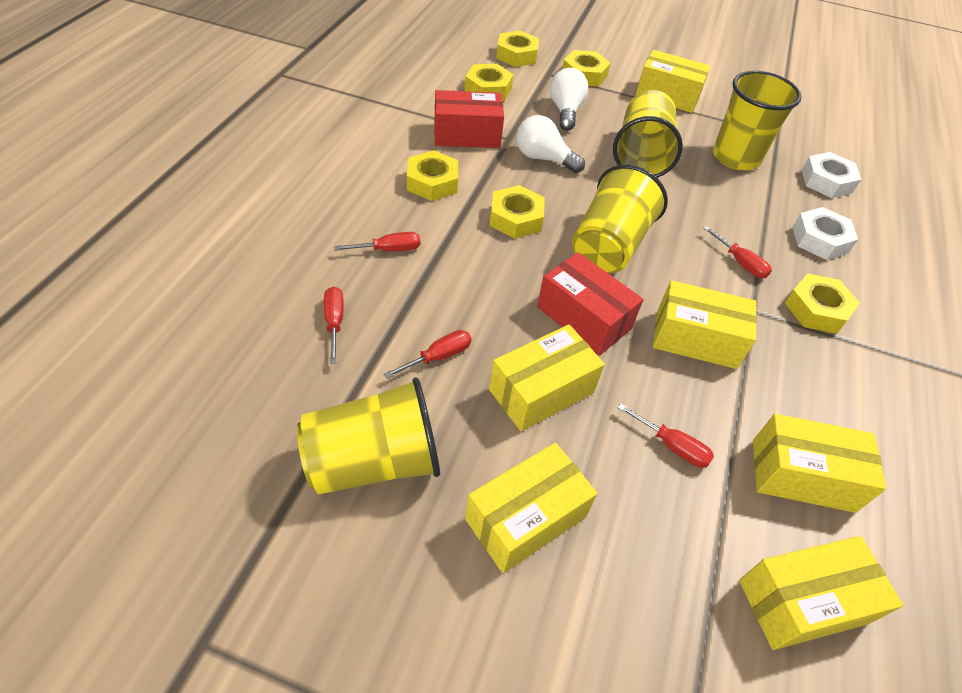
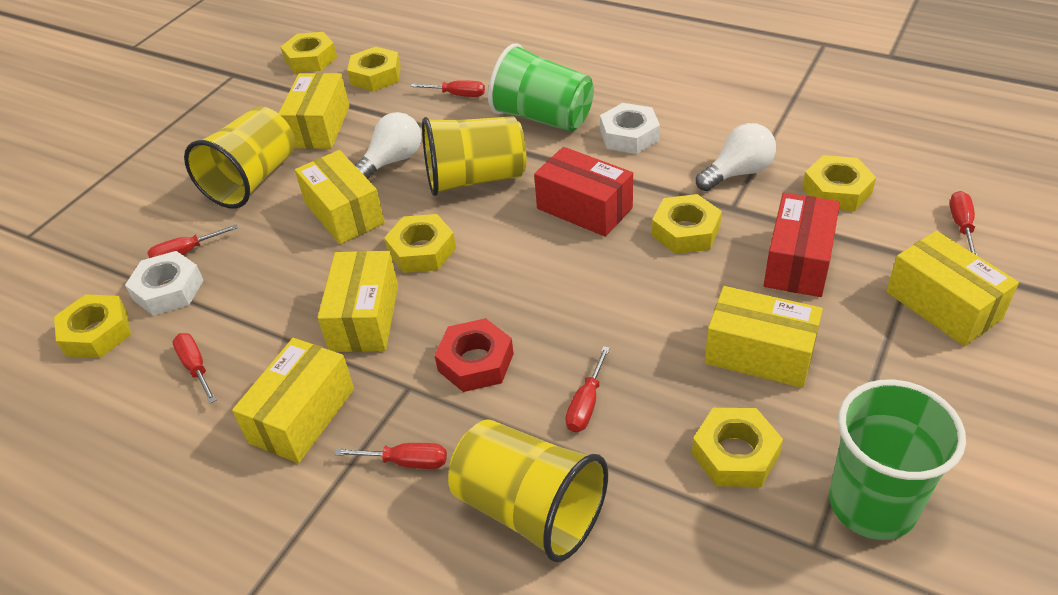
green cup: none = 0 -> [488,43,594,132] [829,380,966,540] = 2
red nut: none = 0 -> [434,318,514,392] = 1
red screwdriver: [324,287,344,364] [334,232,420,251] [384,330,472,379] [618,403,714,468] [703,226,772,278] = 5 -> [147,224,238,258] [172,333,216,403] [334,443,447,469] [410,80,485,97] [565,346,610,432] [949,191,978,256] = 6
yellow cup: [297,377,440,495] [572,164,668,273] [613,90,683,178] [713,71,802,170] = 4 -> [184,106,295,209] [422,116,526,196] [448,419,608,562] = 3
yellow nut: [407,150,458,201] [464,64,514,101] [489,185,545,239] [496,31,539,67] [562,50,610,87] [785,273,860,334] = 6 -> [54,294,131,358] [281,32,337,73] [347,47,401,91] [384,214,456,273] [652,194,722,254] [692,408,783,487] [802,155,876,211] = 7

